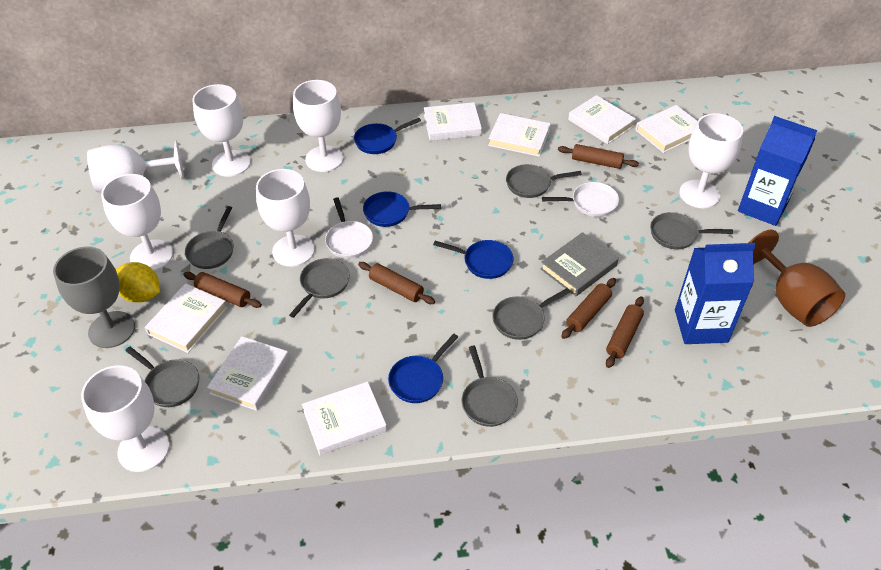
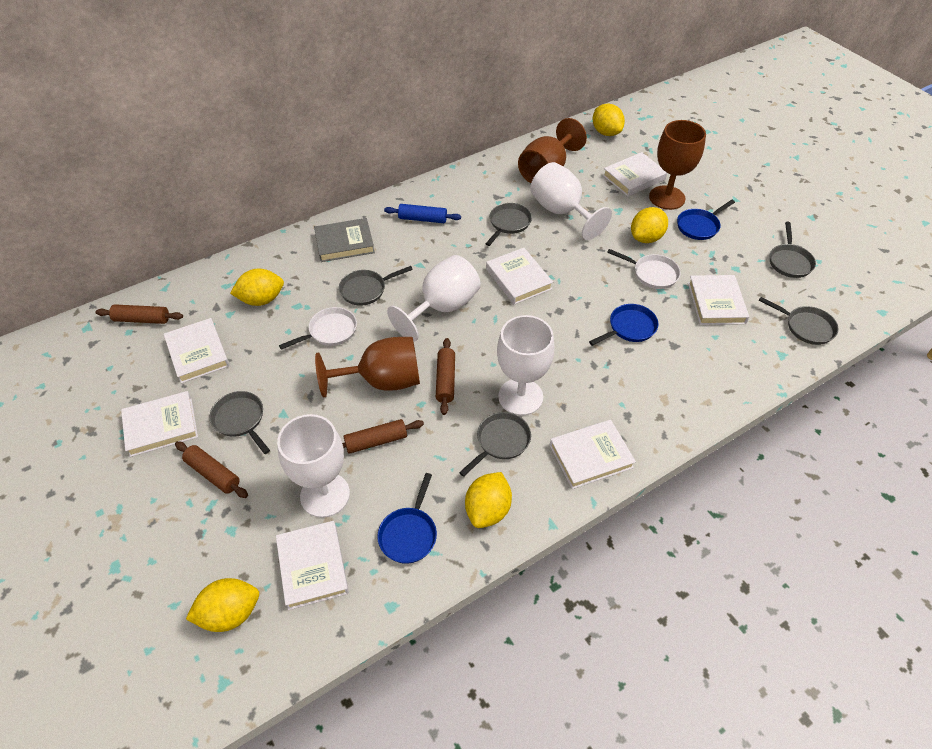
blue carton: [675,243,756,344] [738,116,817,226] = 2 -> none = 0
blue pan: [354,118,421,154] [363,191,441,227] [388,334,458,403] [433,240,513,279] = 4 -> [377,473,437,564] [589,304,659,346] [677,200,735,240] = 3
blue rolling pin: none = 0 -> [384,204,461,223] = 1
brown goblet: [749,230,845,327] = 1 -> [315,337,420,398] [518,118,587,183] [649,120,706,210] = 3
brown rolling pin: [183,272,262,308] [358,262,435,304] [558,144,639,169] [561,278,616,339] [606,296,644,368] = 5 -> [95,304,183,324] [175,441,248,498] [342,419,424,454] [436,338,455,415] = 4
grey goblet: [53,247,135,348] = 1 -> none = 0
grey pan: [125,347,199,407] [185,206,234,269] [289,258,350,318] [462,346,518,427] [492,288,570,340] [506,164,582,198] [650,212,733,249] = 7 -> [210,391,270,454] [339,266,413,306] [459,412,531,477] [486,203,532,246] [758,297,838,345] [770,222,816,278] = 6
white goblet: [81,365,170,472] [87,140,184,192] [101,174,173,271] [192,84,251,177] [256,169,315,267] [293,80,344,172] [679,113,743,208] = 7 -> [277,414,350,518] [387,255,481,342] [497,315,554,416] [530,162,612,240] = 4
yellow lemon: [116,262,160,303] = 1 -> [186,578,259,632] [230,269,284,306] [465,472,512,528] [593,104,625,136] [631,207,668,243] = 5

